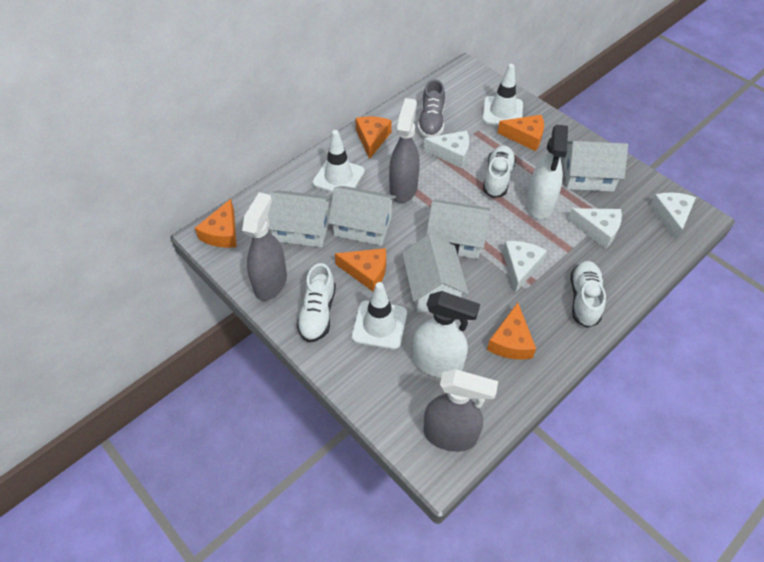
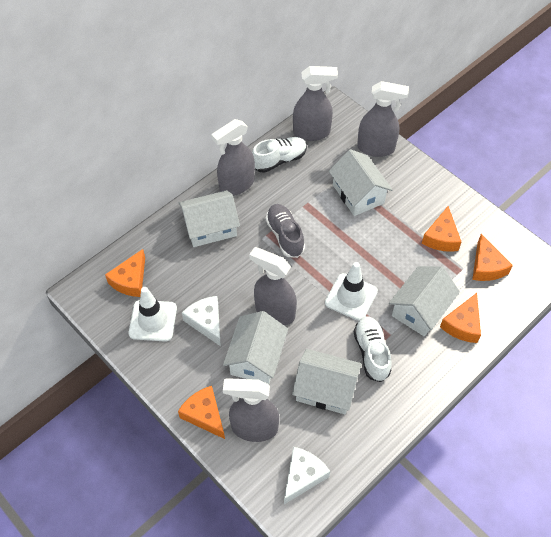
grey spray bottle: [242,192,287,301] [389,98,420,203] [424,369,498,452] = 3 -> [211,119,255,196] [223,378,279,442] [249,247,297,325] [293,66,338,141] [357,81,409,157] = 5
white cheese: [423,131,469,168] [503,241,547,293] [568,208,622,249] [650,192,696,241] = 4 -> [182,296,221,346] [284,447,330,504] = 2
white shoe: [297,263,336,342] [483,146,516,198] [570,261,606,328] = 3 -> [252,137,307,173] [354,316,392,382] = 2
white spray bottle: [413,291,480,378] [526,125,568,219] = 2 -> none = 0
white traffic cone: [312,130,365,193] [352,282,407,349] [482,64,523,125] = 3 -> [129,287,177,342] [325,262,378,321] = 2

